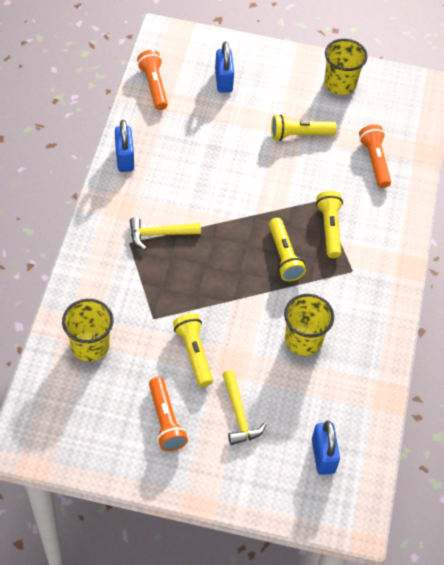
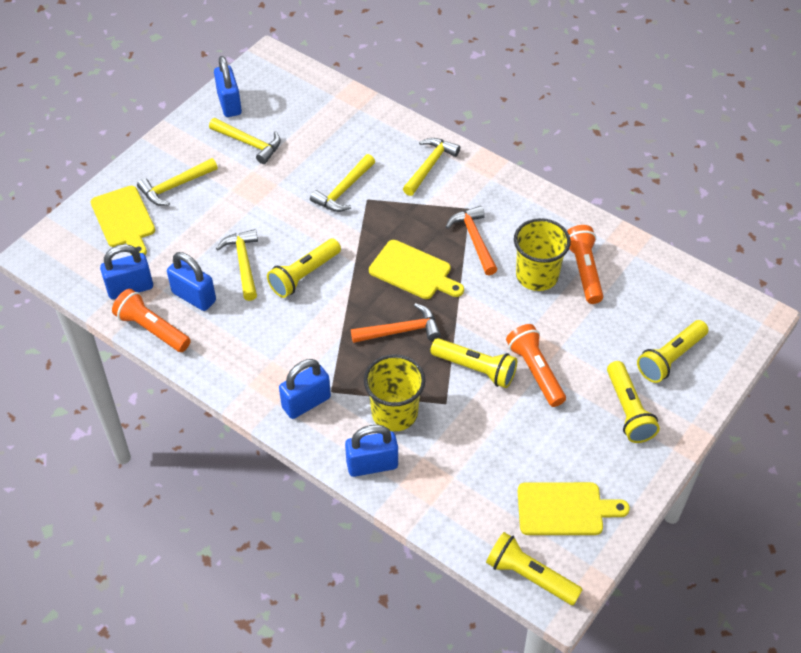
blue padlock: [115,120,134,172] [215,42,234,93] [312,420,340,475] = 3 -> [100,244,153,299] [167,252,216,311] [214,56,242,117] [279,359,331,419] [345,425,398,477] = 5
orange hammer: none = 0 -> [351,303,441,343] [446,206,498,275] = 2
yellow cup: [62,299,114,361] [284,294,334,356] [324,39,368,95] = 3 -> [364,354,425,432] [514,218,571,291] = 2
yellow cutting board: none = 0 -> [91,186,155,255] [369,240,464,299] [518,482,630,535] = 3
yellow flashlight: [173,313,213,387] [269,218,306,281] [271,115,337,141] [316,191,343,258] = 4 -> [267,239,341,298] [430,338,517,388] [486,532,583,605] [607,361,660,443] [637,320,709,383] = 5
yellow hammer: [130,217,201,249] [222,370,267,445] = 2 -> [137,158,218,206] [209,118,281,164] [216,229,258,301] [310,154,375,212] [403,138,460,196] = 5

